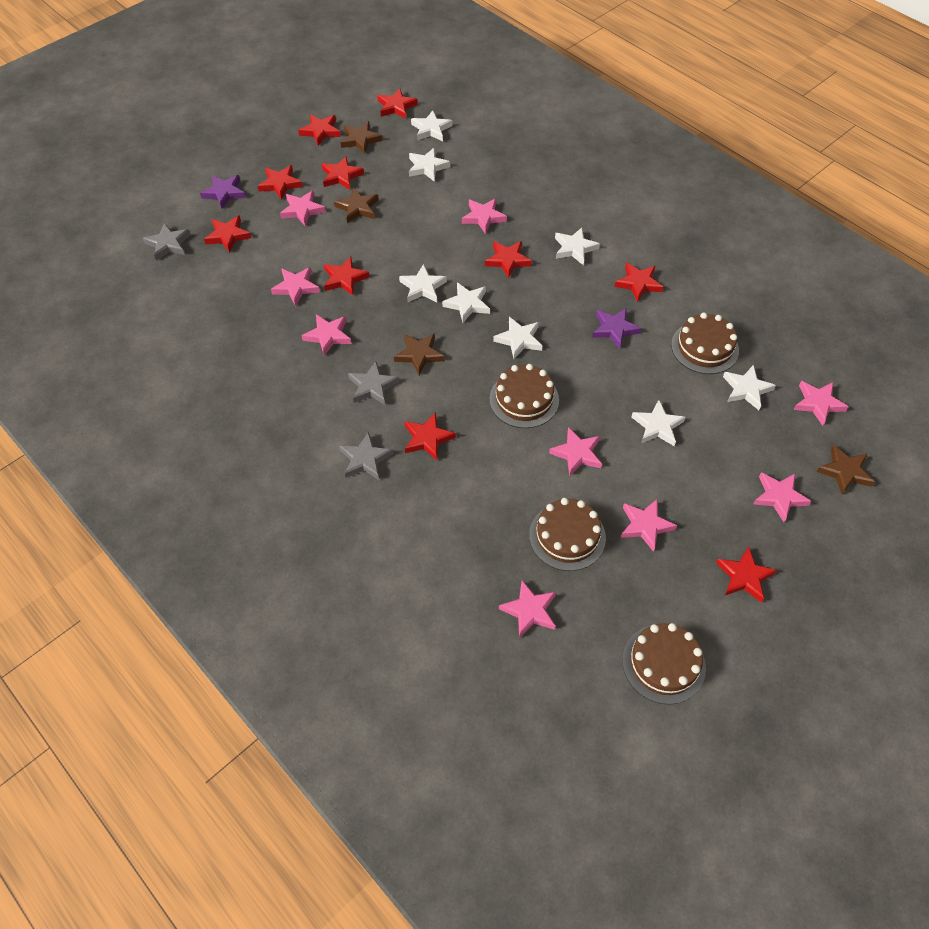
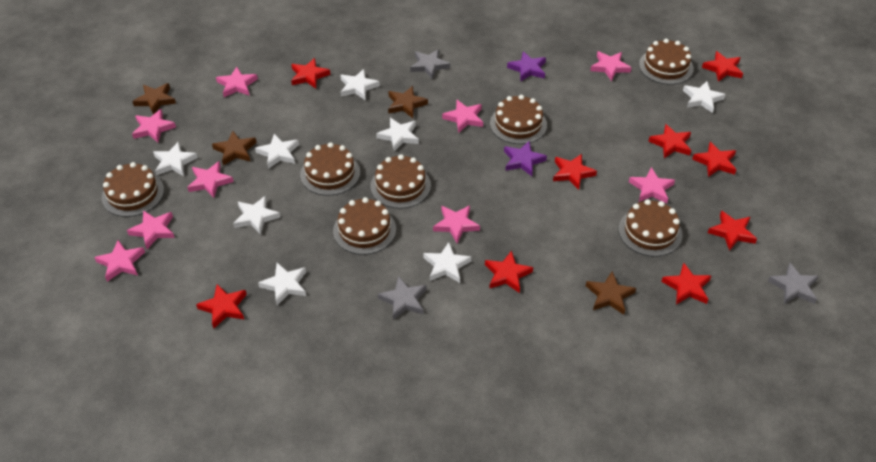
brown cake: [489,364,559,428] [529,498,606,571] [622,623,706,705] [671,313,739,374] = 4 -> [102,162,164,217] [300,142,360,196] [333,197,396,255] [370,154,431,209] [490,95,547,144] [619,199,683,257] [639,39,694,85] = 7
red star: [204,215,251,253] [258,165,303,200] [298,114,341,146] [321,156,364,190] [324,256,370,296] [377,88,418,119] [405,412,456,460] [485,241,532,279] [615,262,663,302] [716,546,777,603] = 10 -> [196,284,247,329] [291,58,330,89] [485,250,533,293] [553,154,597,190] [648,124,691,158] [661,263,711,304] [692,142,736,177] [702,51,743,82] [708,210,757,251] = 9

